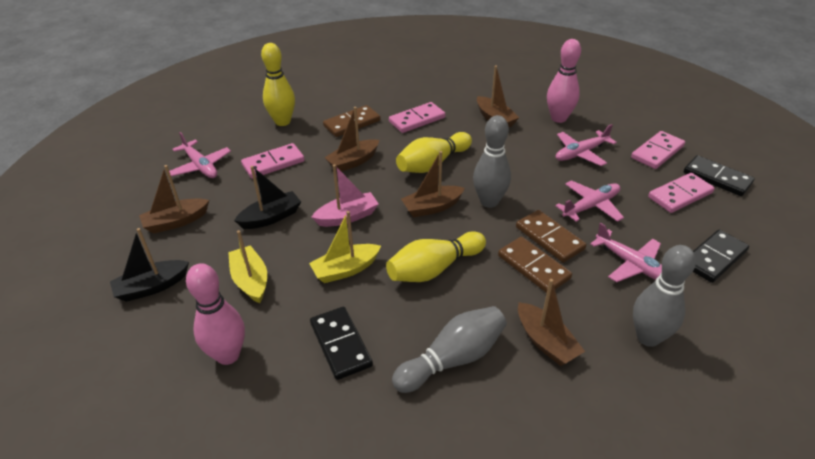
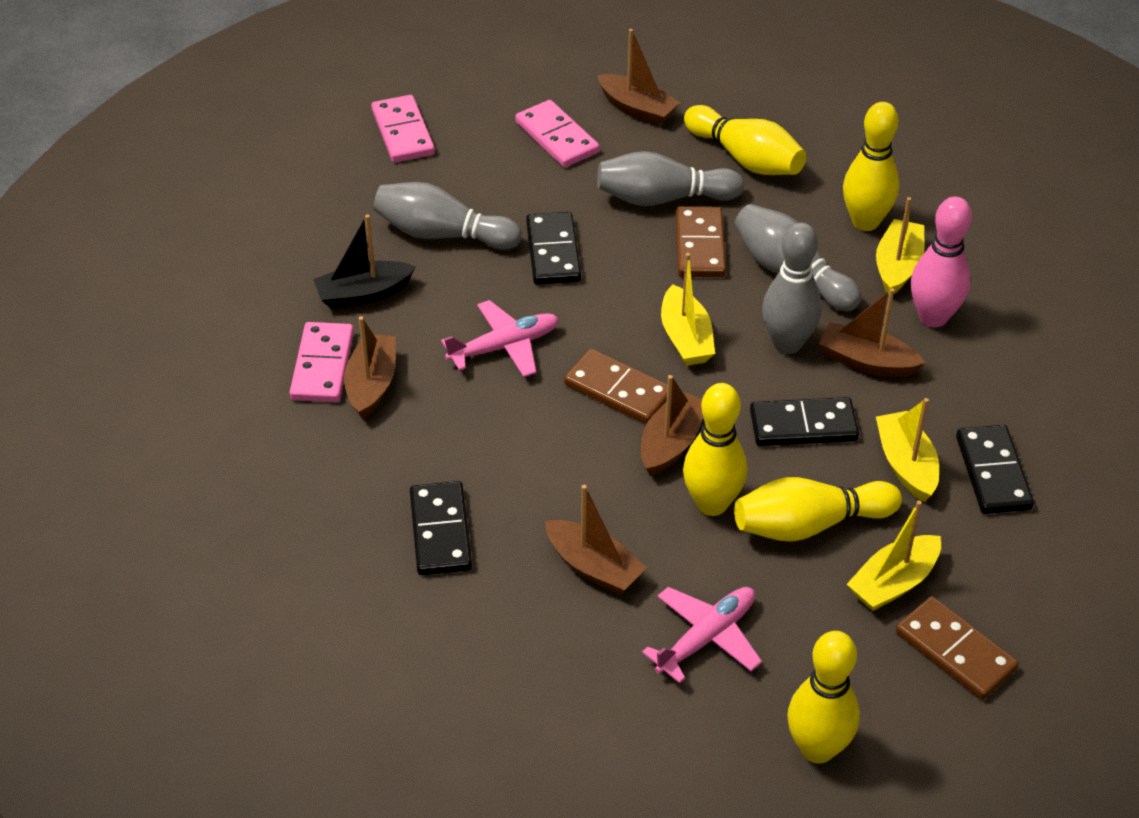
black boat: [110,228,189,302] [234,166,301,229] = 2 -> [313,214,416,309] = 1
black domino: [310,307,373,380] [684,155,755,196] [693,229,749,283] = 3 -> [410,481,472,575] [526,212,581,285] [750,397,859,446] [956,425,1034,514] = 4
grey bowling pin: [392,306,507,393] [473,115,511,208] [633,245,696,347] = 3 -> [373,182,522,250] [597,151,744,206] [734,204,861,311] [762,222,822,354] = 4
pink boat: [312,164,378,227] = 1 -> none = 0
pink bowling pin: [186,263,245,365] [547,39,581,123] = 2 -> [911,196,972,328] = 1
pink domino: [241,143,305,179] [389,102,445,133] [631,131,685,169] [648,173,715,213] = 4 -> [290,322,354,402] [371,95,435,162] [515,100,600,167] = 3
pink plane: [169,132,231,178] [556,124,617,166] [556,180,624,222] [590,223,662,282] = 4 -> [441,300,559,377] [642,587,762,683] = 2
yellow boat: [228,230,267,303] [309,211,381,283] = 2 -> [661,253,715,366] [847,500,941,611] [876,197,925,295] [876,398,939,502] = 4
yellow bowling pin: [261,43,295,126] [386,231,486,282] [396,132,472,173] = 3 -> [683,383,747,516] [684,105,806,175] [734,477,902,542] [787,631,860,764] [843,102,899,231] = 5

